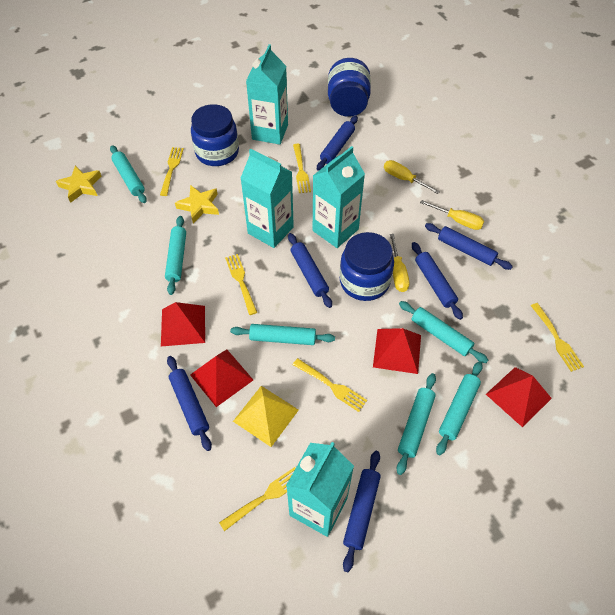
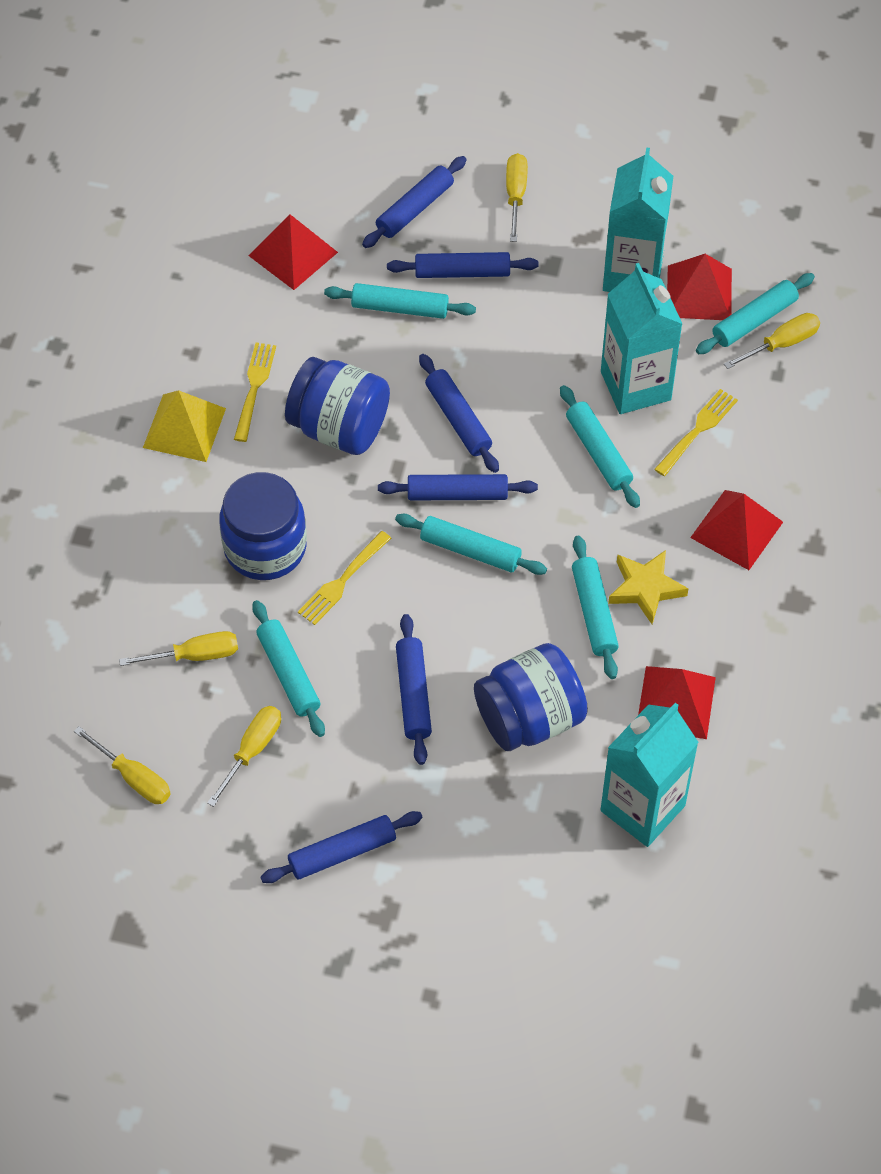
turquoise carton: [240,148,294,248] [246,44,288,145] [286,442,354,537] [313,146,365,248] = 4 -> [601,263,682,414] [601,703,699,847] [603,147,673,292] = 3
yellow fork: [160,147,184,196] [219,467,296,531] [225,254,257,315] [293,144,311,193] [293,358,367,412] [531,303,584,372] = 6 -> [234,342,276,442] [298,531,391,625] [654,389,738,476] = 3
yellow screwdriver: [384,160,440,194] [390,234,409,292] [420,200,484,230] = 3 -> [74,726,171,804] [119,631,238,666] [207,706,281,807] [506,153,528,242] [724,313,820,369] = 5
yellow star: [56,165,102,203] [175,185,219,223] = 2 -> [608,550,689,624] = 1

